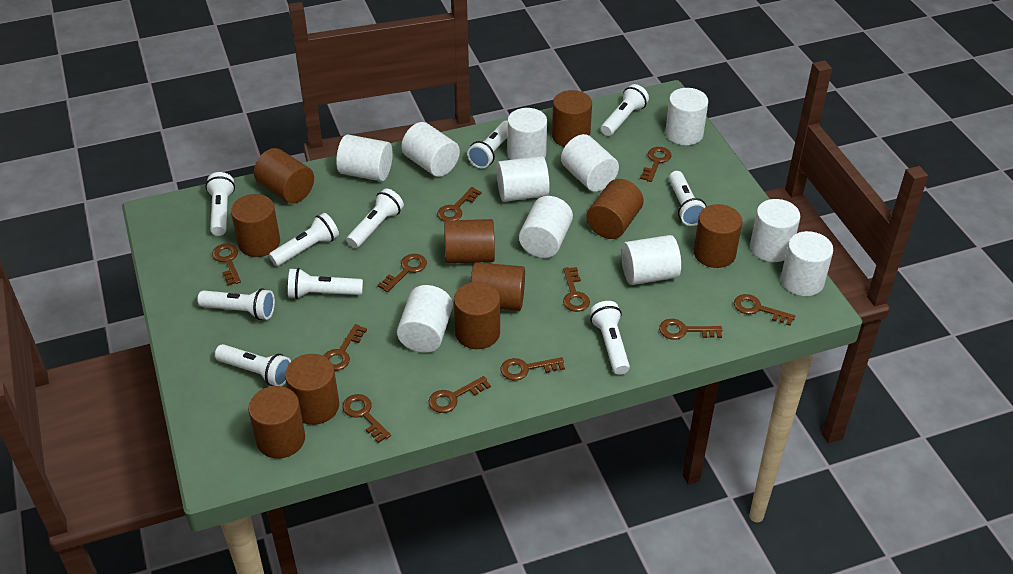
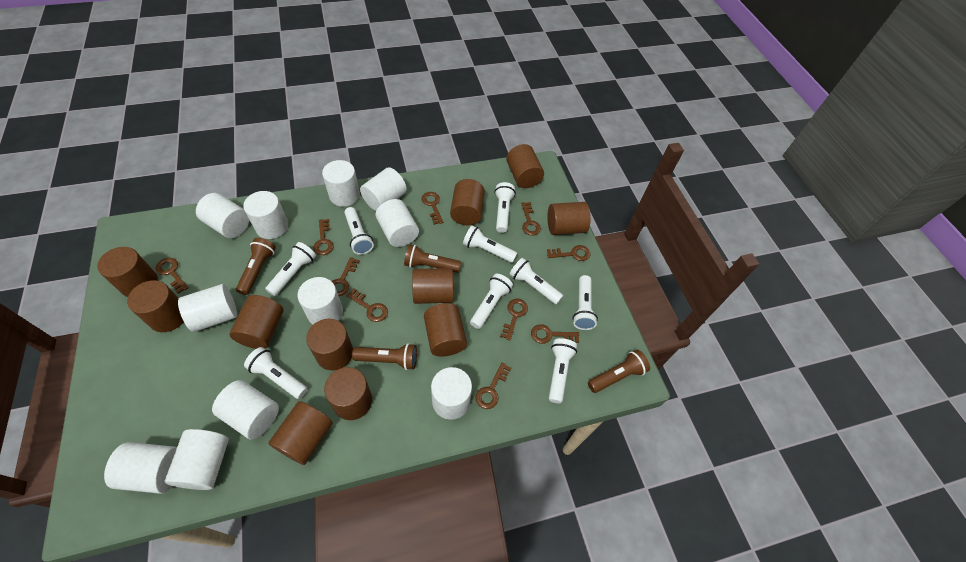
brown cylinder: [231,194,280,257] [248,386,305,458] [254,148,314,203] [285,354,339,425] [444,219,495,264] [454,282,500,349] [470,262,525,311] [552,90,592,147] [586,179,644,239] [694,204,742,268] = 10 -> [97,247,158,297] [127,280,184,332] [229,295,283,349] [268,401,333,465] [306,319,353,370] [324,367,372,420] [412,268,454,304] [424,303,467,356] [450,179,485,225] [506,144,544,188] [547,202,591,235] = 11
brown flashlight: none = 0 -> [236,238,276,295] [352,343,417,370] [404,244,461,273] [588,350,650,393] = 4
brown key: [212,244,241,286] [324,324,367,371] [342,394,391,443] [378,254,427,292] [429,376,491,413] [437,187,481,222] [500,357,565,381] [563,267,590,312] [640,147,671,182] [659,319,722,340] [734,294,795,326] = 11 -> [155,258,189,294] [313,219,334,255] [332,257,360,296] [346,289,388,322] [422,192,443,225] [475,362,512,409] [500,299,528,341] [521,202,541,236] [531,324,580,344] [547,245,590,261] = 10
white flashlight: [197,288,275,320] [205,172,235,236] [215,344,291,386] [269,213,339,266] [288,268,363,299] [346,188,404,248] [467,121,507,168] [590,301,630,375] [601,84,649,136] [669,171,707,226] = 10 -> [244,347,308,399] [265,242,316,296] [344,207,374,255] [463,225,517,263] [470,274,513,329] [494,182,516,233] [509,258,563,304] [549,338,577,403] [573,275,598,330] = 9

